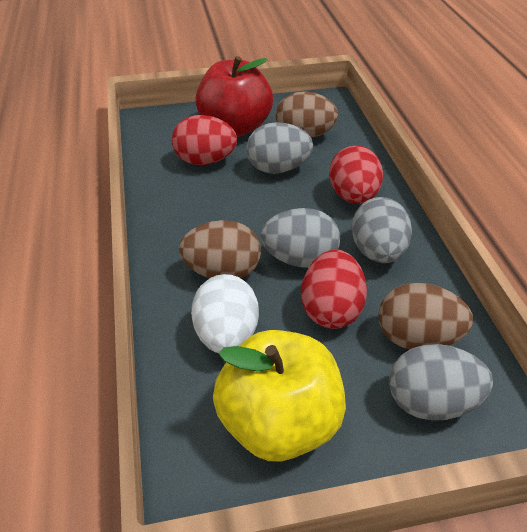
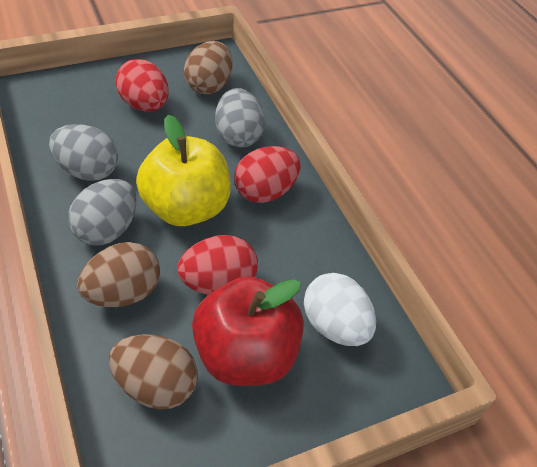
grey egg: [246,122,313,174] [260,208,340,268] [351,197,412,263] [389,344,493,421] = 4 -> [49,124,118,181] [68,179,137,245] [215,88,265,147] = 3

